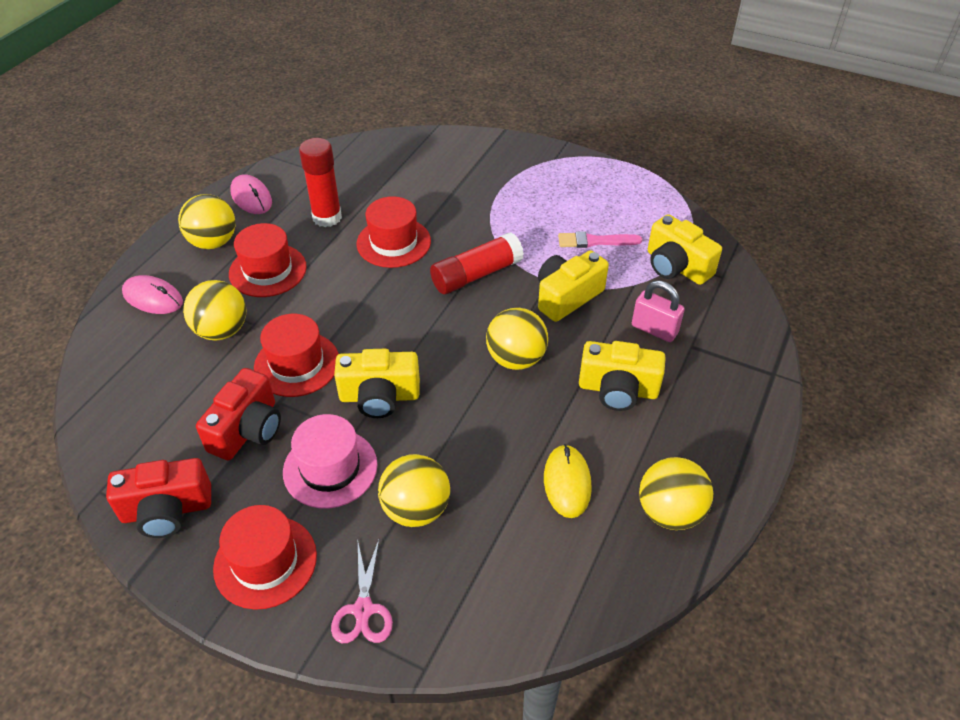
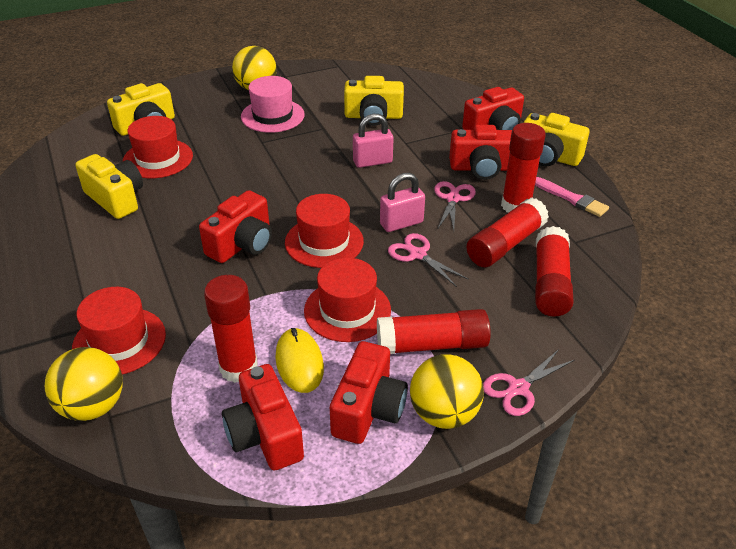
pink mouse: [122,275,183,314] [230,174,272,214] = 2 -> none = 0
pink padlock: [632,281,685,342] = 1 -> [353,114,394,168] [380,173,425,232] = 2
pink scissors: [331,540,393,643] = 1 -> [388,233,469,287] [434,181,476,231] [483,349,575,416] = 3
red camera: [106,458,211,538] [196,368,281,460] = 2 -> [199,190,272,263] [222,364,304,470] [330,341,408,444] [449,125,512,180] [462,87,524,130] = 5
red glue stick: [299,138,342,227] [430,232,524,294] = 2 -> [204,275,258,383] [377,309,491,354] [466,197,549,267] [501,123,546,213] [535,226,574,317] = 5
yellow ball: [178,194,236,249] [183,280,246,341] [378,454,450,527] [486,308,548,370] [639,457,714,530] = 5 -> [45,347,123,421] [232,46,277,90] [410,354,484,429] = 3

